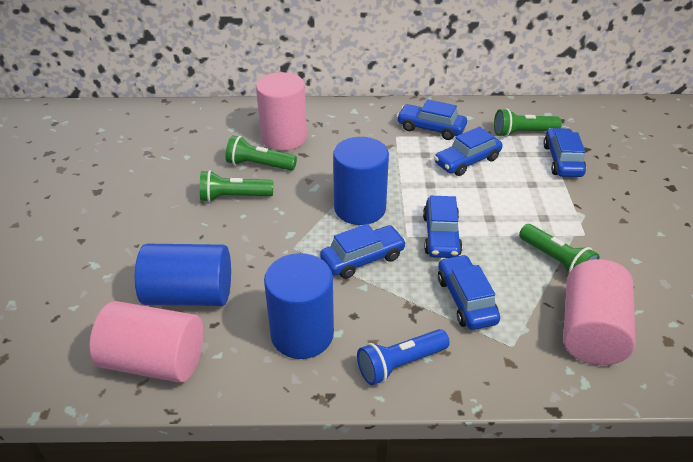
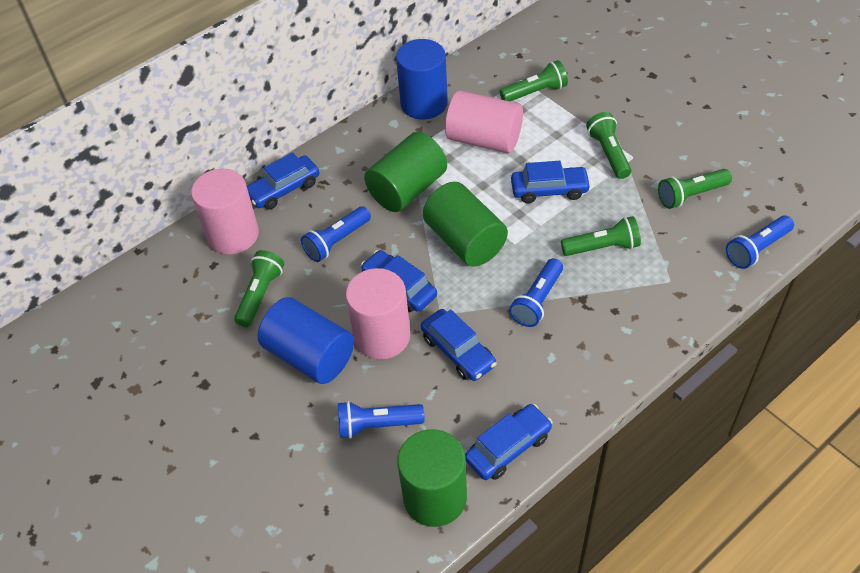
blue car: [320,224,407,279] [397,99,467,140] [423,196,463,258] [434,127,503,176] [438,254,500,330] [543,128,586,177] = 6 -> [247,152,319,210] [361,250,437,312] [421,309,497,381] [465,404,553,480] [511,161,591,203] = 5
blue cylinder: [135,244,231,306] [264,253,334,359] [333,137,389,225] = 3 -> [258,297,354,384] [396,39,448,120] = 2
blue flashlight: [357,329,450,385] = 1 -> [301,206,371,262] [338,401,424,439] [509,258,563,327] [726,215,794,269] = 4
green cylinder: none = 0 -> [364,132,447,212] [397,429,467,527] [423,182,508,267] = 3
green flashlight: [200,170,273,202] [225,135,297,171] [494,108,562,137] [519,224,600,274] = 4 -> [234,250,284,327] [499,60,568,101] [561,216,641,256] [586,112,631,179] [658,169,732,209] = 5

